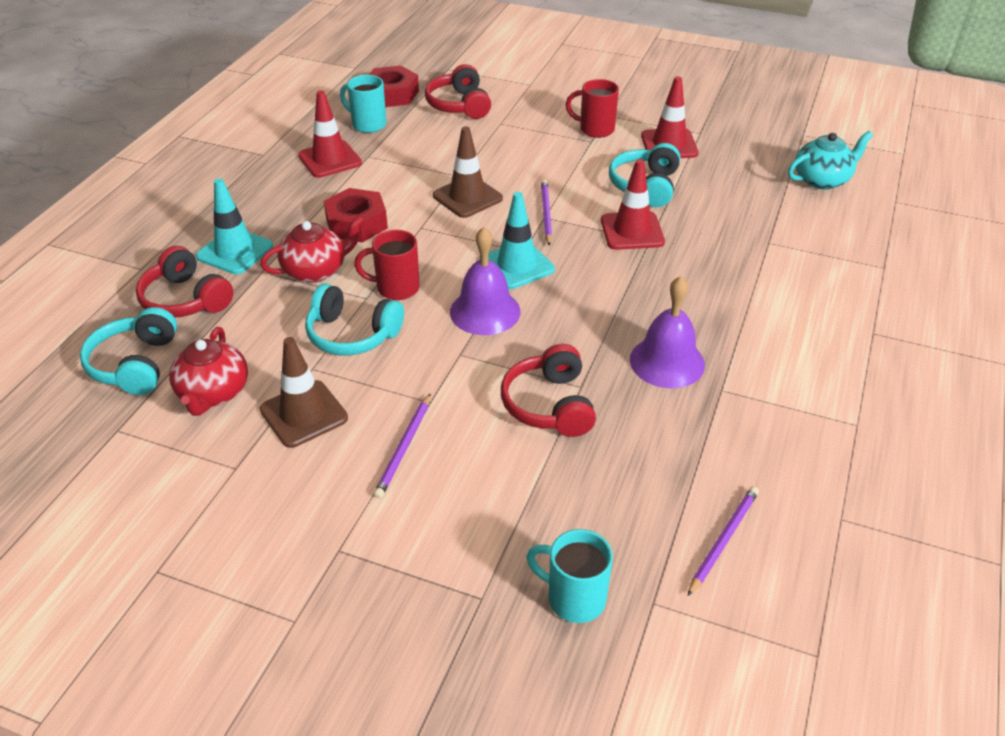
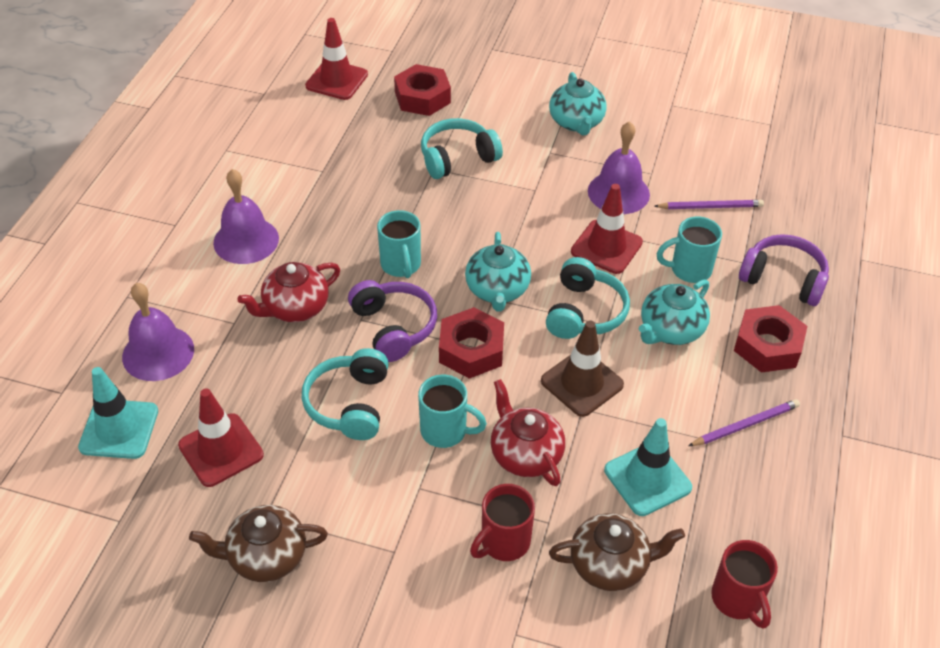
brown teapot: none = 0 -> [189,505,328,582] [549,513,685,591] = 2
brown traffic cone: [260,337,348,448] [433,126,503,218] = 2 -> [541,320,624,417] = 1
purple bell: [450,227,520,335] [630,276,705,388] = 2 -> [122,283,194,381] [213,169,279,264] [588,121,650,214] = 3
purple headphones: none = 0 -> [348,280,437,362] [739,234,829,306] = 2
purple pencil: [374,394,430,498] [541,180,552,246] [688,486,759,596] = 3 -> [654,200,764,209] [688,399,800,446] = 2
red headphones: [136,246,234,317] [425,64,491,119] [501,344,596,437] = 3 -> none = 0
red nut: [324,188,388,242] [369,65,419,107] = 2 -> [394,64,451,116] [439,307,504,379] [734,305,807,373] = 3
turquoise mug: [340,75,386,133] [526,529,613,623] = 2 -> [377,210,421,278] [418,375,487,448] [657,216,722,283] = 3
turquoise teapot: [788,131,873,190] = 1 -> [465,232,531,312] [549,72,607,135] [639,279,710,345] = 3

